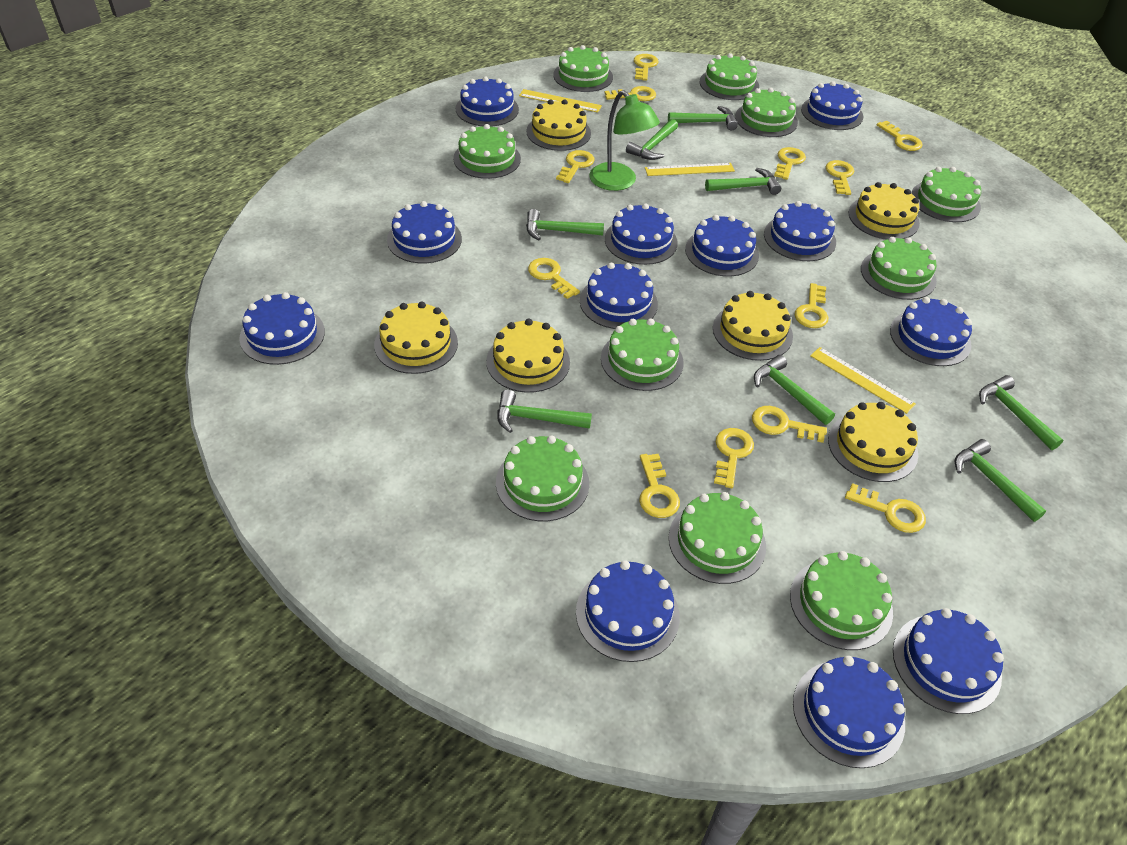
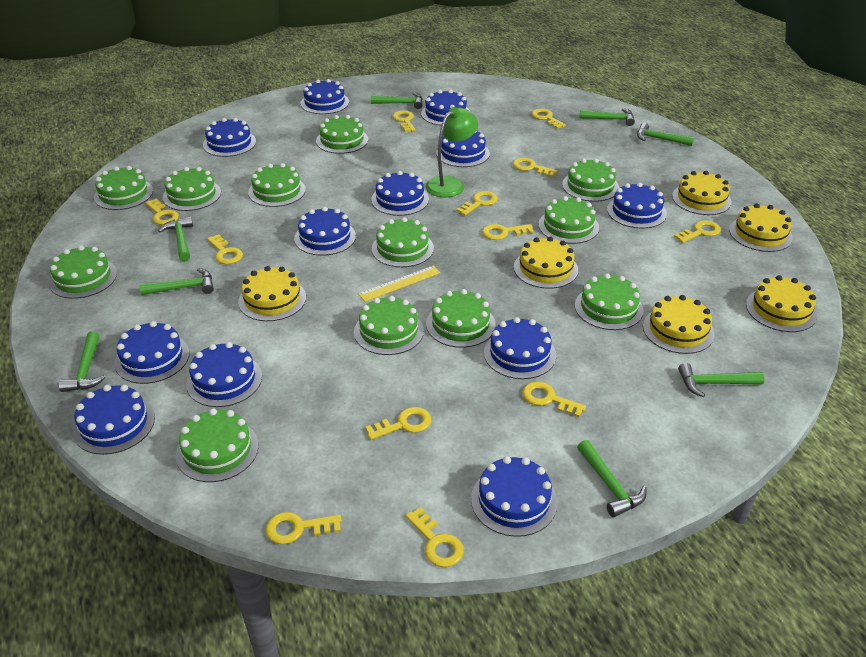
green cake: [453,124,521,179] [496,435,589,521] [553,45,613,92] [601,318,684,391] [668,492,766,584] [700,53,759,100] [735,88,798,137] [790,551,893,650] [861,237,937,300] [911,167,981,222] = 10 -> [49,245,117,299] [94,166,153,210] [163,167,221,211] [176,409,259,482] [248,163,306,207] [316,115,368,154] [354,296,424,355] [372,217,434,267] [426,289,496,348] [539,196,599,244] [562,159,619,202] [575,273,644,330] = 12
yellow ruler: [519,89,602,113] [645,163,735,176] [810,347,916,414] = 3 -> [358,266,441,302] = 1

